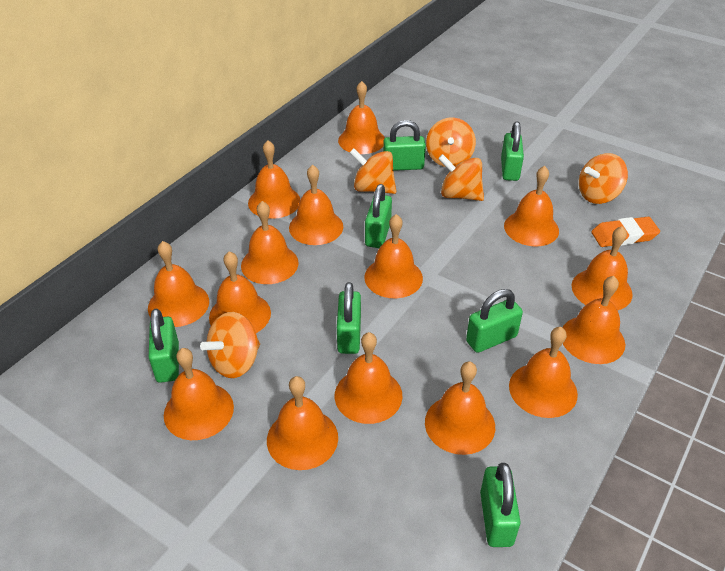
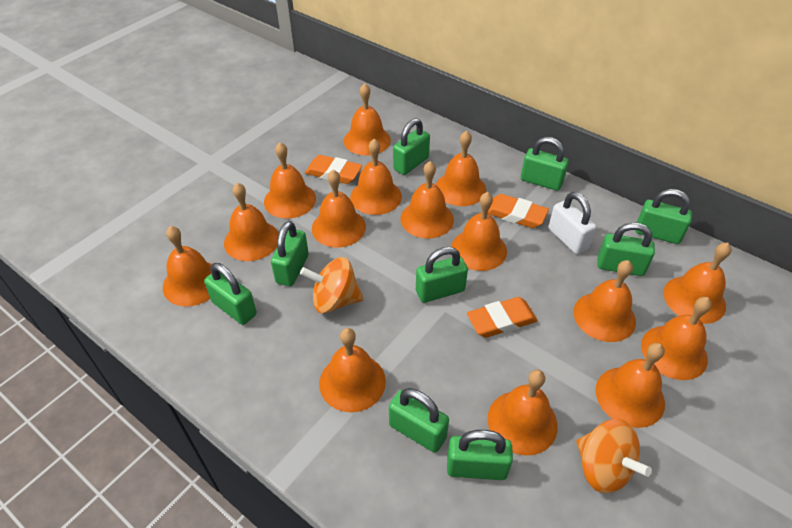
green padlock: [149,309,179,383] [337,282,361,354] [365,184,392,248] [383,120,426,171] [466,289,523,353] [480,463,521,547] [501,122,524,181] = 7 -> [204,263,257,325] [271,221,309,286] [389,388,449,453] [393,118,430,175] [416,247,468,303] [447,430,513,480] [521,137,569,191] [597,223,655,276] [635,189,692,244] = 9
orange eraser: [591,217,660,247] = 1 -> [305,155,362,184] [467,297,538,338] [487,194,549,228] = 3
orange spinning top: [200,312,260,378] [350,148,396,194] [426,117,476,167] [438,154,484,201] [579,153,628,204] = 5 -> [300,257,364,313] [576,419,652,493] = 2
white padlock: none = 0 -> [548,192,596,254] = 1

